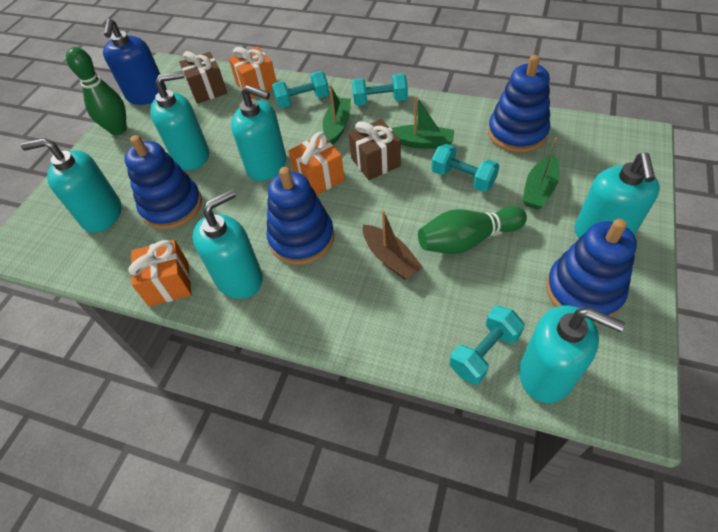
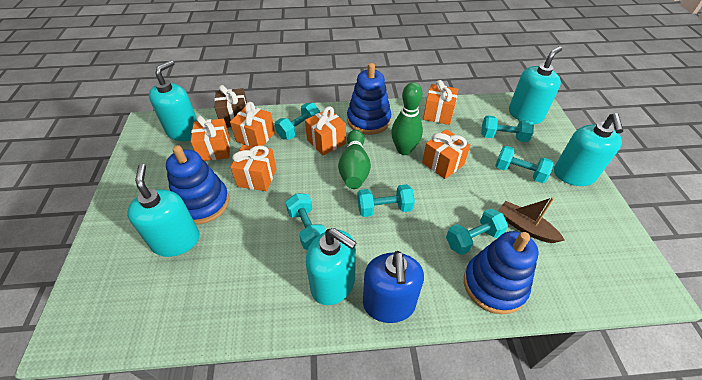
blue stacking toy: [125,135,202,230] [266,167,334,265] [488,55,550,153] [546,219,637,322] = 4 -> [166,145,229,224] [347,63,391,135] [464,231,539,314] = 3
brown gift: [179,51,227,104] [349,119,401,180] = 2 -> [214,85,247,128] = 1
green boat: [323,85,351,145] [391,96,454,149] [522,137,560,210] = 3 -> none = 0
orange gift: [128,240,192,306] [229,47,277,99] [288,132,345,195] = 3 -> [191,116,230,161] [230,102,275,146] [230,145,277,191] [305,106,346,155] [422,129,470,179] [423,80,459,125] = 6
turquoise dumbbell: [272,71,329,108] [352,74,408,106] [431,144,499,192] [450,306,525,385] = 4 -> [275,103,320,140] [286,193,326,250] [357,184,415,217] [446,209,508,255] [481,116,534,142] [495,146,554,183] = 6
turquoise soap dispenser: [21,138,122,233] [150,71,209,170] [193,189,263,299] [231,85,286,181] [519,306,625,403] [575,152,660,238] = 6 -> [127,164,200,257] [149,60,197,141] [306,228,357,305] [509,46,562,124] [554,113,623,186] = 5

